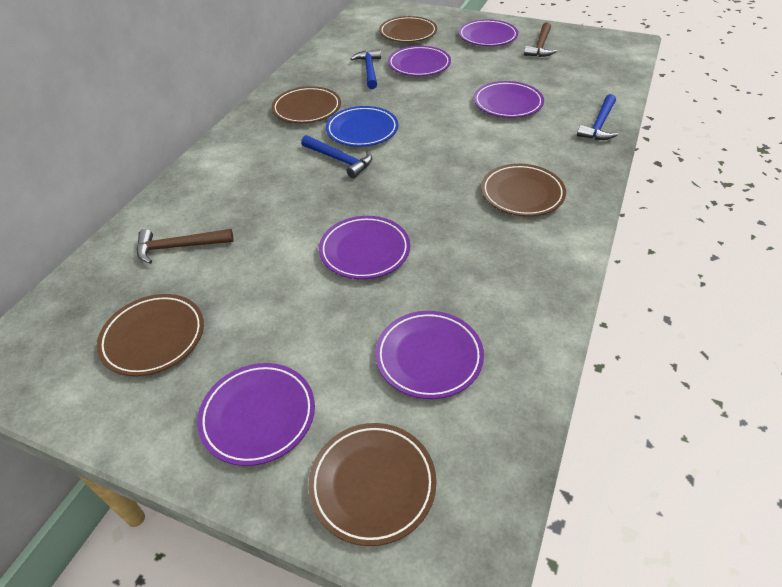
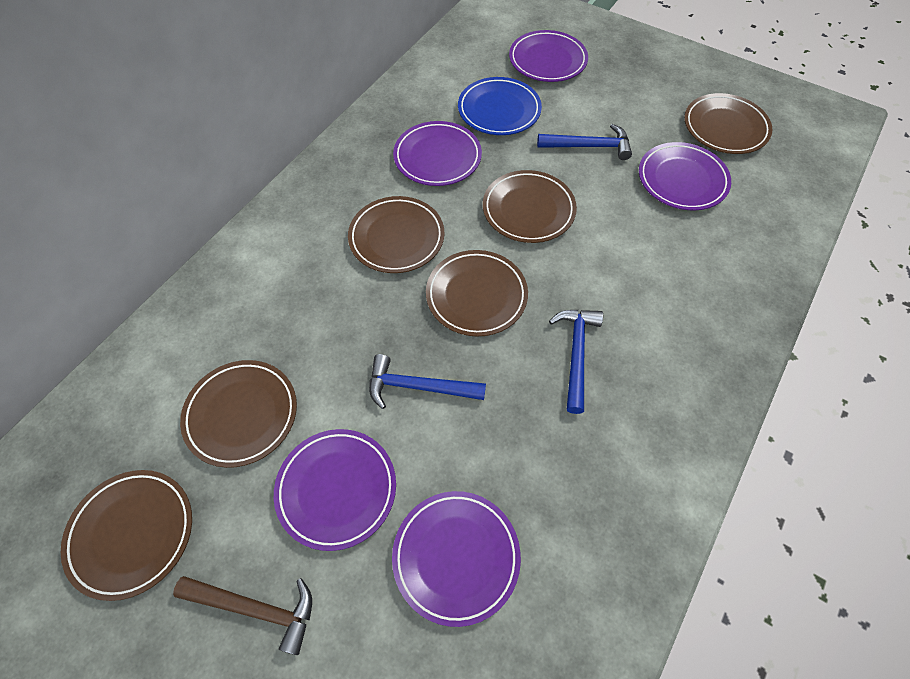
brown hammer: [137,229,234,264] [524,22,557,57] = 2 -> [173,576,312,655] = 1
brown plate: [97,294,204,376] [272,86,341,123] [308,423,437,546] [379,16,437,42] [481,164,566,216] = 5 -> [61,470,192,601] [180,360,297,468] [348,196,444,273] [426,250,528,337] [483,170,577,243] [684,93,772,154] = 6
purple plate: [197,363,315,466] [319,216,410,279] [375,311,484,399] [388,46,451,76] [459,19,518,46] [474,81,544,118] = 6 -> [274,429,396,551] [392,491,521,627] [393,121,482,186] [509,30,588,82] [639,142,731,210] = 5

